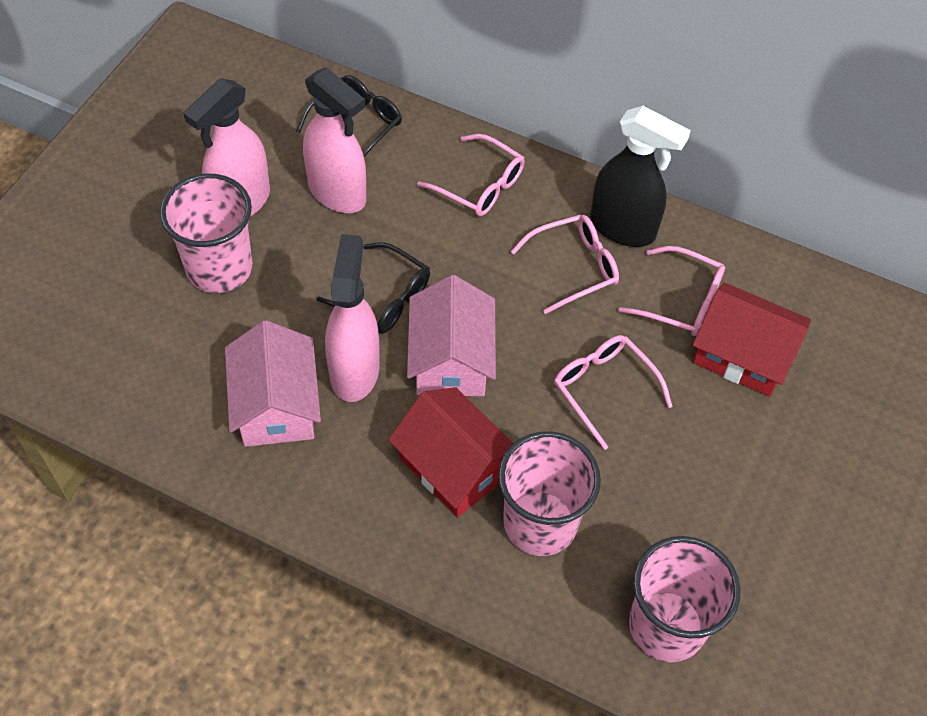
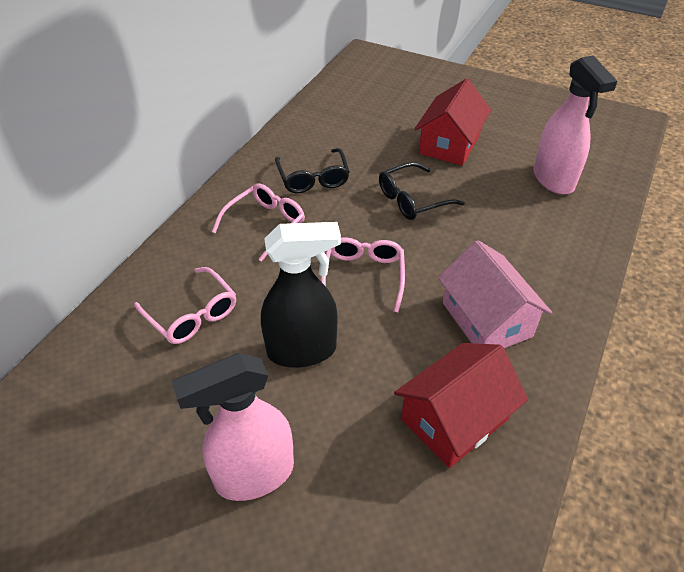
pink cup: [160,174,253,293] [498,431,601,556] [629,536,741,662] = 3 -> none = 0
pink glasses: [417,134,525,216] [511,215,619,314] [554,335,673,450] [618,246,725,336] = 4 -> [134,267,236,344] [212,183,305,262] [321,237,405,312] = 3
pink house: [225,320,321,447] [407,275,496,396] = 2 -> [438,240,552,348] = 1
pink spray bottle: [183,78,270,217] [303,67,366,213] [325,234,380,402] = 3 -> [172,353,294,501] [534,55,617,194] = 2

